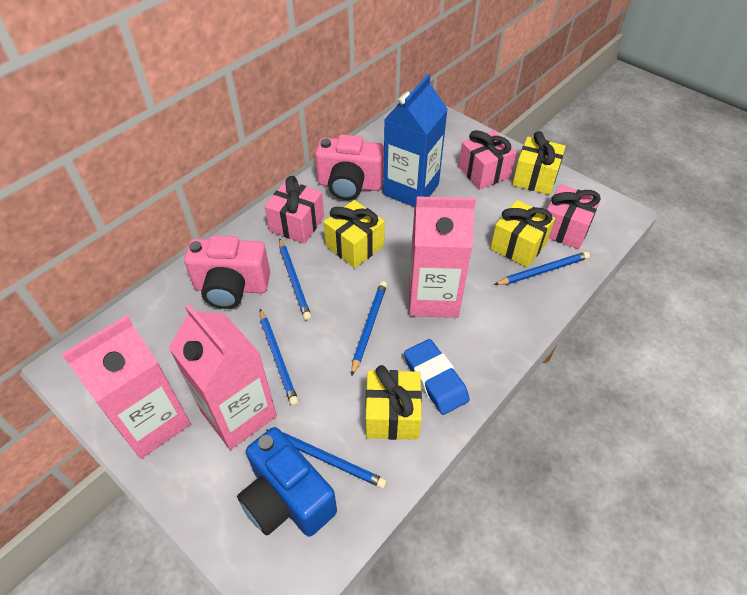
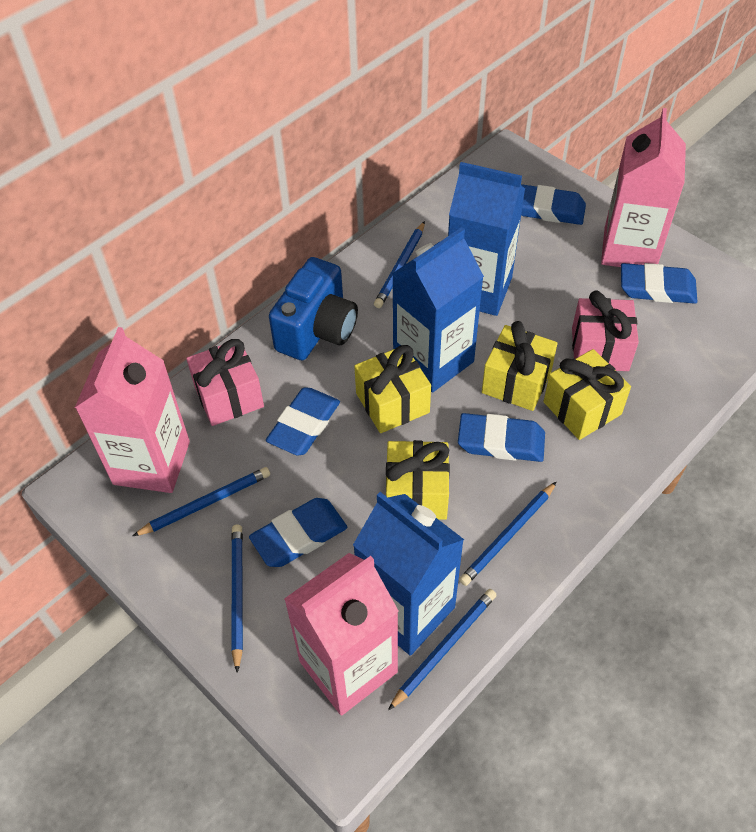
blue carton: [383,74,448,207] = 1 -> [353,492,464,655] [392,227,484,393] [448,162,525,316] = 3
blue eraser: [404,339,470,415] = 1 -> [249,498,347,567] [266,388,340,456] [458,413,545,462] [521,184,586,225] [621,263,697,304] = 5
pink camera: [184,235,270,309] [315,134,384,200] = 2 -> none = 0
pink gift: [265,176,324,244] [459,130,517,189] [547,184,601,249] = 3 -> [186,339,264,426] [572,291,639,371] = 2

